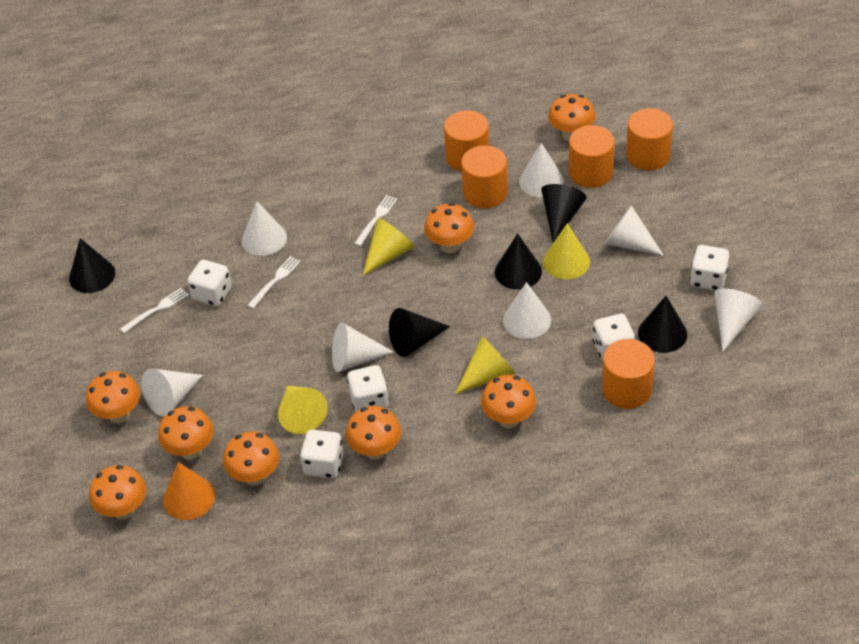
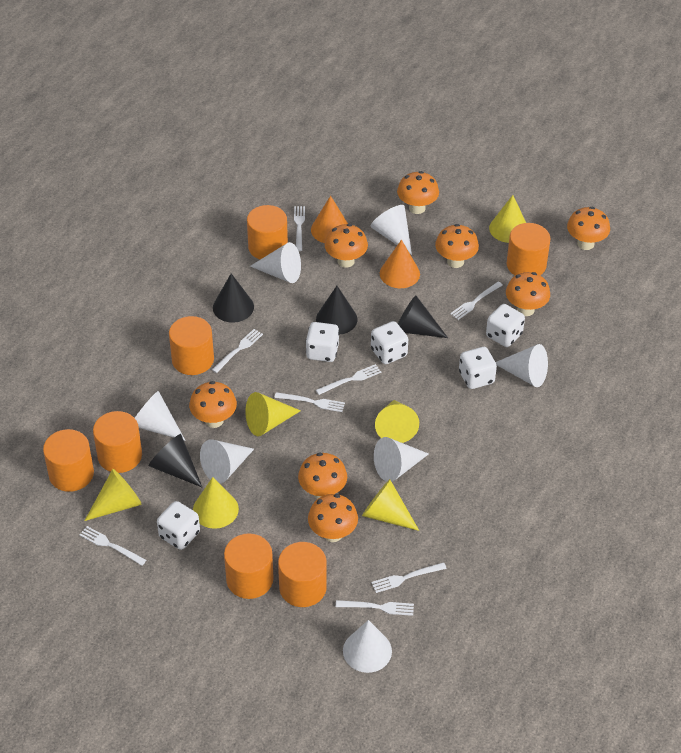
black cone: [69,238,115,293] [389,308,450,357] [495,233,542,290] [541,184,587,243] [638,296,687,353] = 5 -> [149,434,202,487] [213,273,254,323] [316,286,358,335] [398,295,448,338] = 4
orange cone: [163,462,215,520] = 1 -> [311,196,348,243] [380,240,420,288] = 2
orange cylinder: [444,110,489,172] [461,145,508,208] [569,125,615,188] [602,339,655,409] [626,108,673,171] = 5 -> [43,429,94,492] [93,411,142,473] [169,316,214,375] [224,533,274,599] [247,205,288,260] [278,542,327,607] [506,223,550,276] = 7
white fork: [120,288,188,333] [247,256,301,309] [354,195,398,246] = 3 -> [79,526,146,566] [212,329,263,373] [274,392,345,412] [294,206,305,251] [316,364,381,395] [336,600,414,616] [371,562,447,593] [450,282,503,320] = 8
yellow cone: [278,386,328,434] [362,218,415,276] [455,336,515,394] [543,224,590,279] = 4 -> [84,469,142,521] [193,477,239,529] [246,392,301,436] [362,479,419,531] [375,400,419,443] [489,195,526,243] = 6

